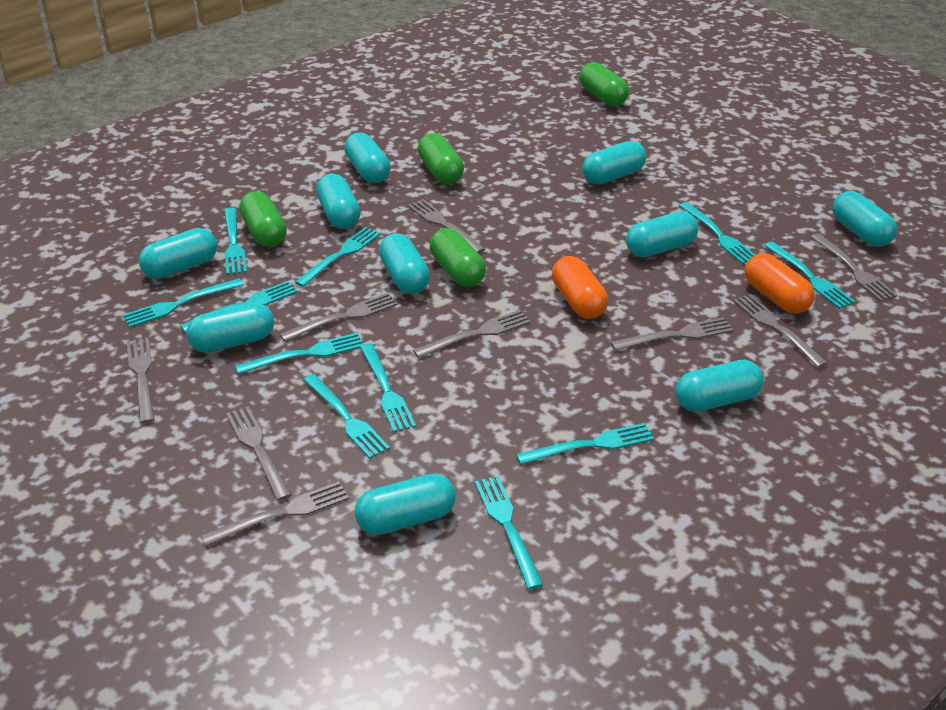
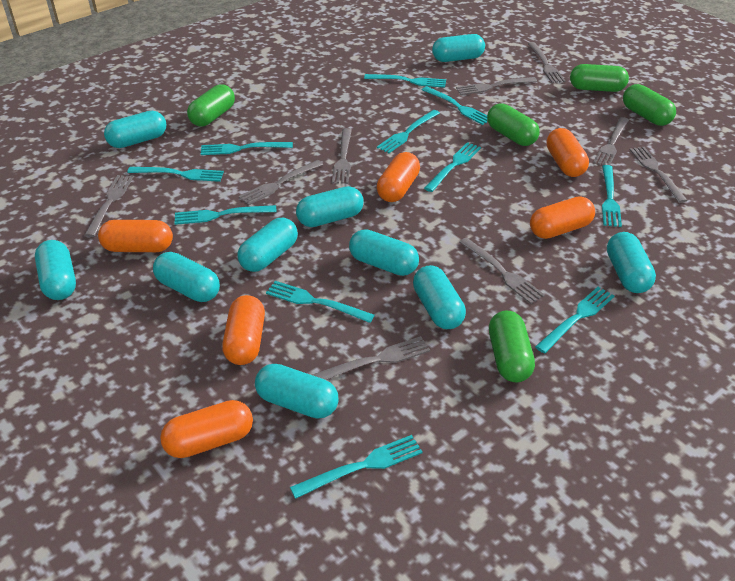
green capsule: [239,191,287,247] [418,133,464,184] [430,228,486,287] [579,62,629,106] = 4 -> [187,84,235,127] [487,103,540,146] [489,311,535,382] [570,64,629,92] [623,84,676,126] = 5
orange capsule: [552,256,608,319] [745,253,815,314] = 2 -> [98,220,173,252] [160,400,253,458] [222,295,265,365] [377,152,420,202] [530,196,595,239] [546,128,589,177] = 6

